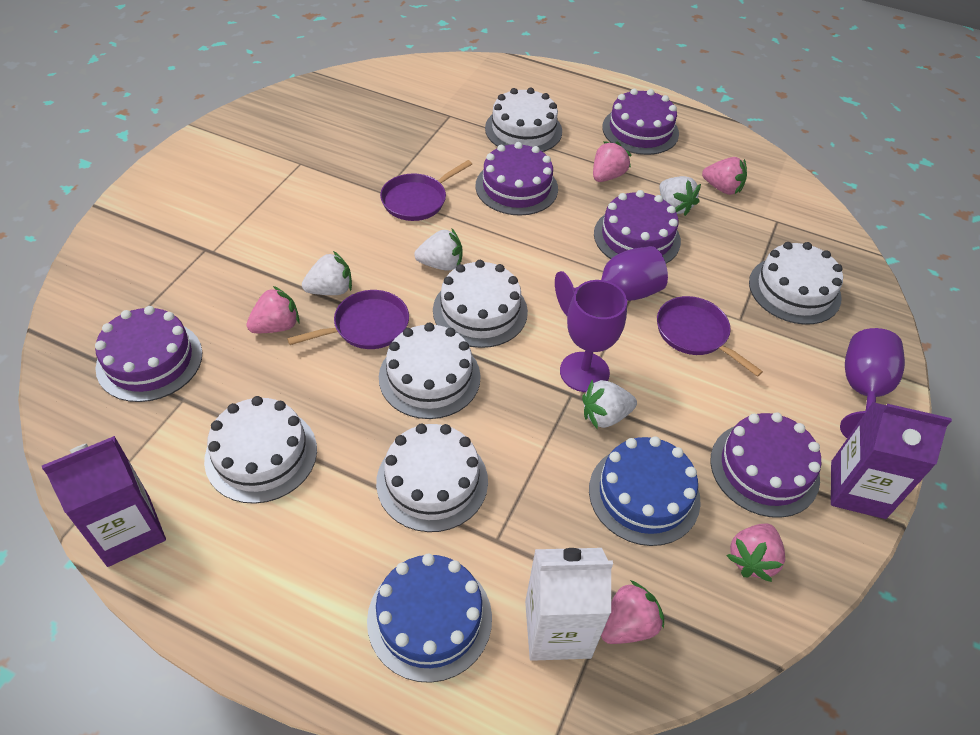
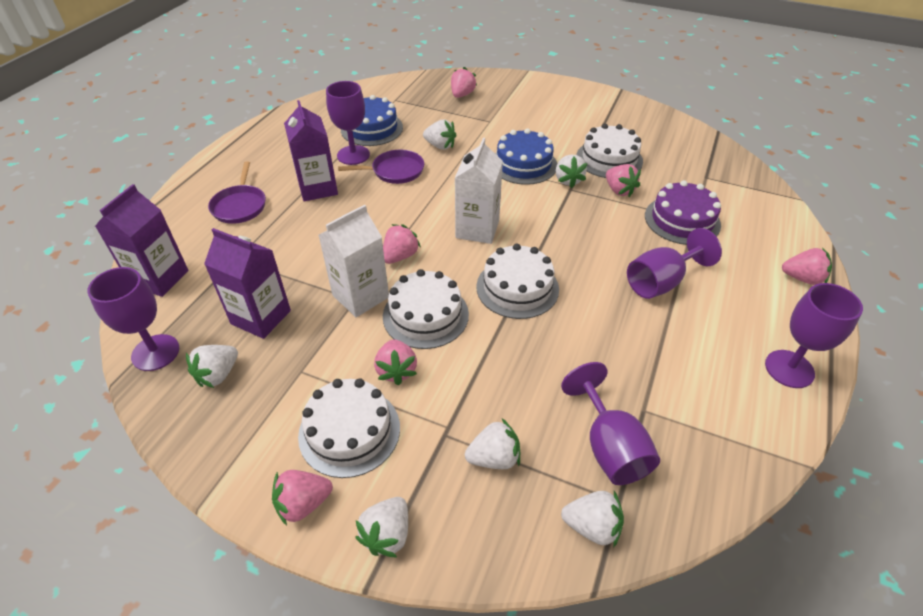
pink strawberry: [246,286,300,333] [593,141,631,182] [601,580,664,644] [702,157,747,195] [726,523,785,582] = 5 -> [272,470,333,526] [374,339,417,385] [383,224,421,264] [451,67,477,98] [606,164,641,197] [782,248,832,285] = 6
purple cake: [95,306,202,402] [475,142,558,216] [594,190,681,263] [602,89,679,155] [710,412,821,518] = 5 -> [645,180,721,245] = 1
purple carton: [42,436,166,567] [831,402,952,519] = 2 -> [95,184,189,297] [204,228,291,339] [284,100,338,201] = 3
purple goblet: [555,246,668,316] [560,280,627,392] [840,328,905,438] = 3 -> [87,267,179,371] [326,81,370,165] [561,362,660,485] [627,228,722,299] [765,283,863,388] = 5
purple pan: [287,290,409,349] [380,160,472,221] [657,296,763,377] = 3 -> [208,161,266,224] [338,150,424,184] = 2
white cake: [204,396,317,504] [376,423,488,532] [379,323,481,419] [433,260,528,348] [485,88,562,152] [749,242,843,325] = 6 -> [298,378,400,478] [383,269,469,349] [476,243,559,319] [576,124,643,178] = 4
white carton: [525,548,613,661] = 1 -> [319,205,389,317] [455,138,503,244] = 2
white strawberry: [302,251,352,295] [414,229,462,271] [582,380,637,429] [659,176,701,216] = 4 -> [186,345,238,388] [355,497,408,557] [423,120,456,150] [465,419,520,469] [556,154,588,188] [561,491,624,547] = 6

